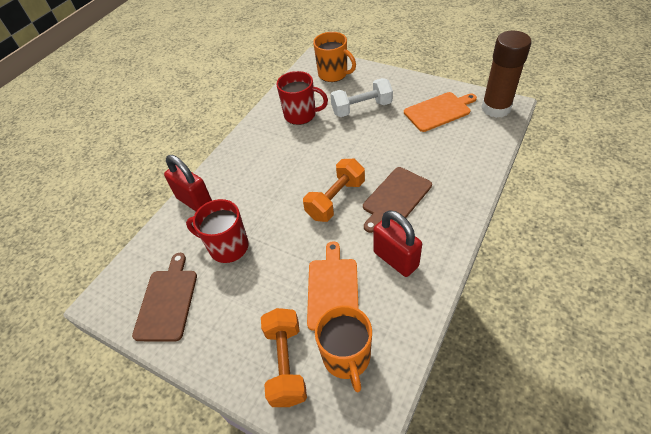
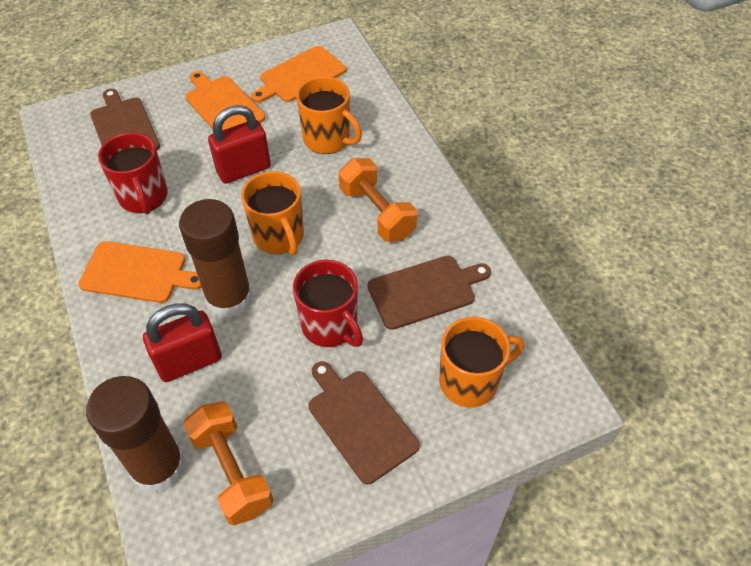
brown cutting board: [132,253,197,341] [363,167,432,233] = 2 -> [90,89,160,150] [308,361,420,484] [368,256,491,330] = 3
brown glue stick: [481,31,531,118] = 1 -> [86,376,185,493] [179,199,253,318] = 2
orange cutting board: [307,241,359,331] [404,92,477,132] = 2 -> [78,241,201,303] [185,71,265,130] [251,46,346,103] = 3
orange mug: [313,32,356,82] [315,305,372,393] = 2 -> [241,171,304,255] [296,76,362,154] [439,317,524,407] = 3
white dumbbell: [330,78,393,117] = 1 -> none = 0

